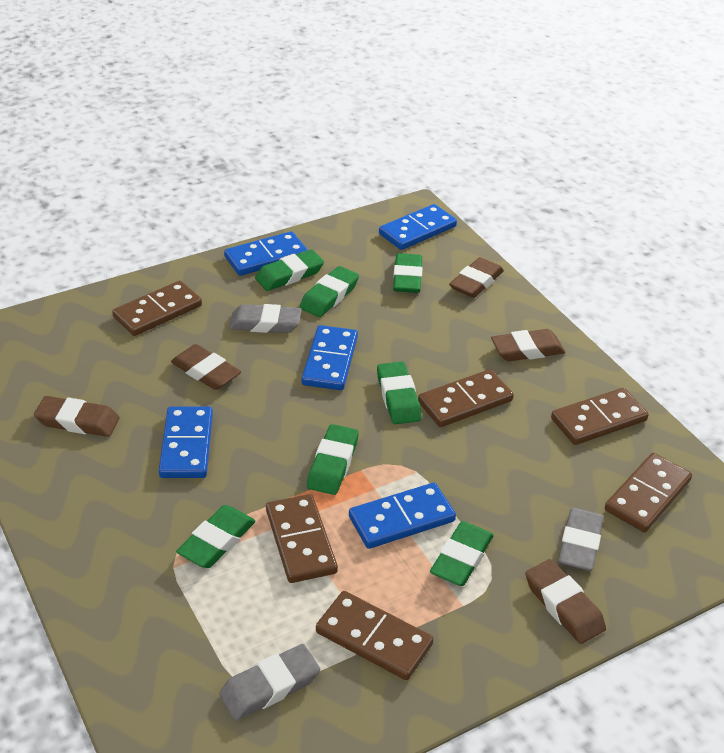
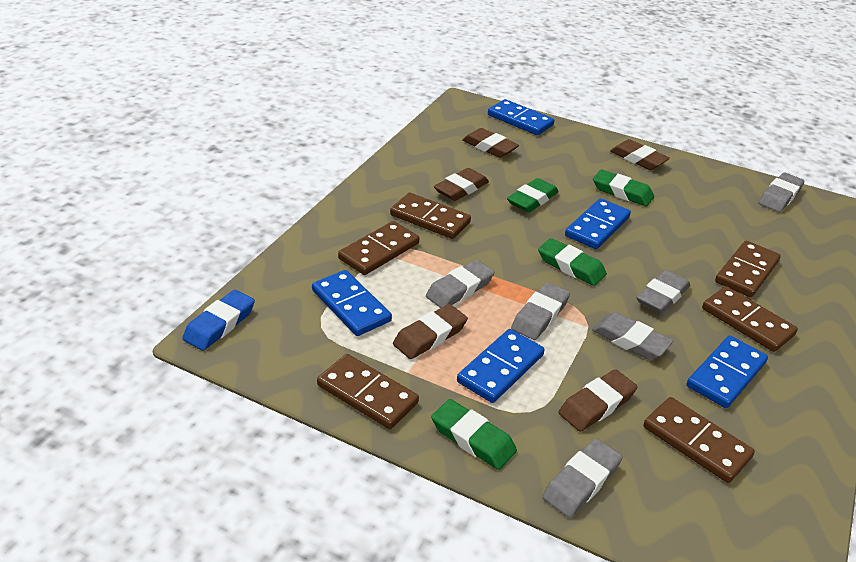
blue eraser: none = 0 -> [182,290,255,351] = 1
green eraser: [176,505,256,568] [255,249,324,291] [300,266,359,317] [307,424,359,495] [377,361,421,424] [393,253,423,293] [430,521,494,586] = 7 -> [431,399,517,470] [507,178,559,212] [538,238,607,286] [593,170,654,206] = 4
grey eraser: [219,644,320,721] [229,304,302,333] [558,508,604,571] = 3 -> [426,260,494,308] [511,282,570,340] [542,439,622,518] [592,312,673,360] [636,270,690,313] [759,172,804,212] = 6

